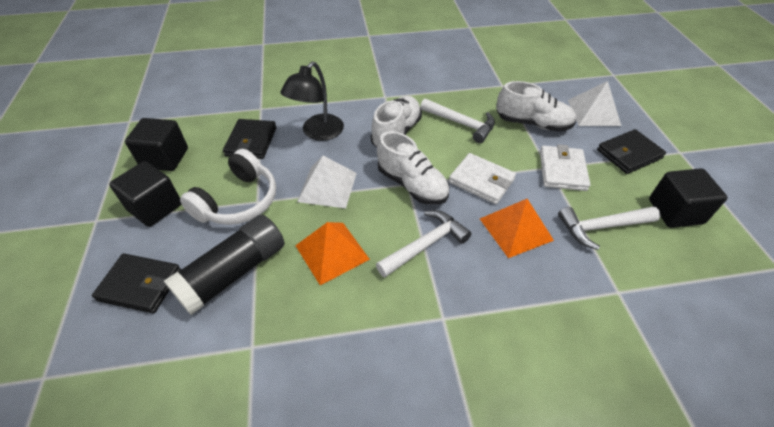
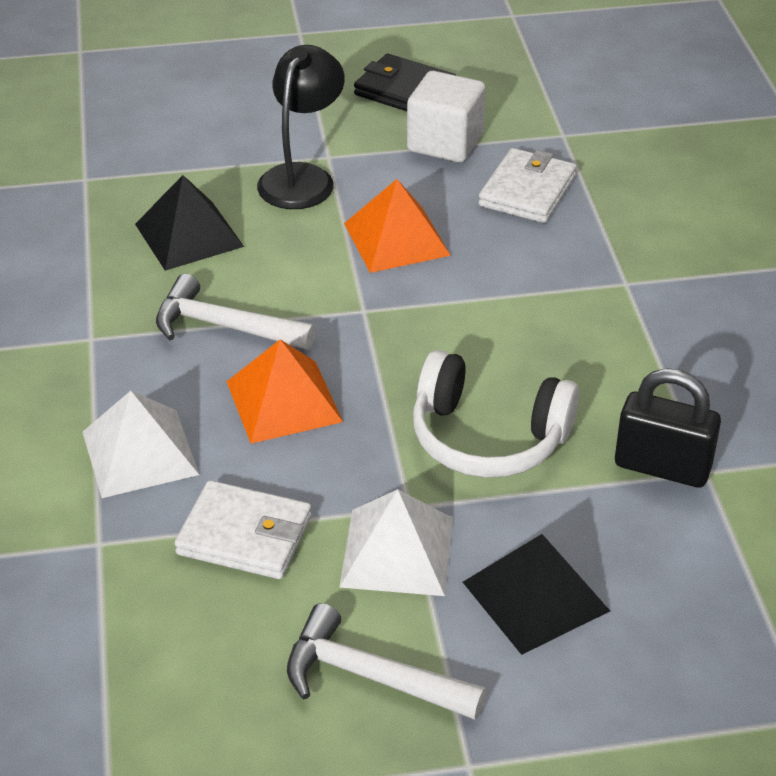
black cube: [109,161,181,227] [125,118,188,171] [649,168,727,228] = 3 -> none = 0
black glue stick: [164,215,285,315] = 1 -> none = 0
black padlock: none = 0 -> [615,368,721,488] = 1
black pyramid: none = 0 -> [135,175,244,271] [463,534,610,655] = 2
black wallet: [92,254,181,313] [223,119,276,159] [597,129,666,174] = 3 -> [354,54,456,111] = 1
white cube: none = 0 -> [407,71,486,162] = 1
white hammer: [376,210,471,277] [420,98,495,143] [558,206,660,250] = 3 -> [156,274,316,350] [287,603,486,720] = 2
white shoe: [371,96,422,147] [377,131,449,205] [496,81,576,132] = 3 -> none = 0

